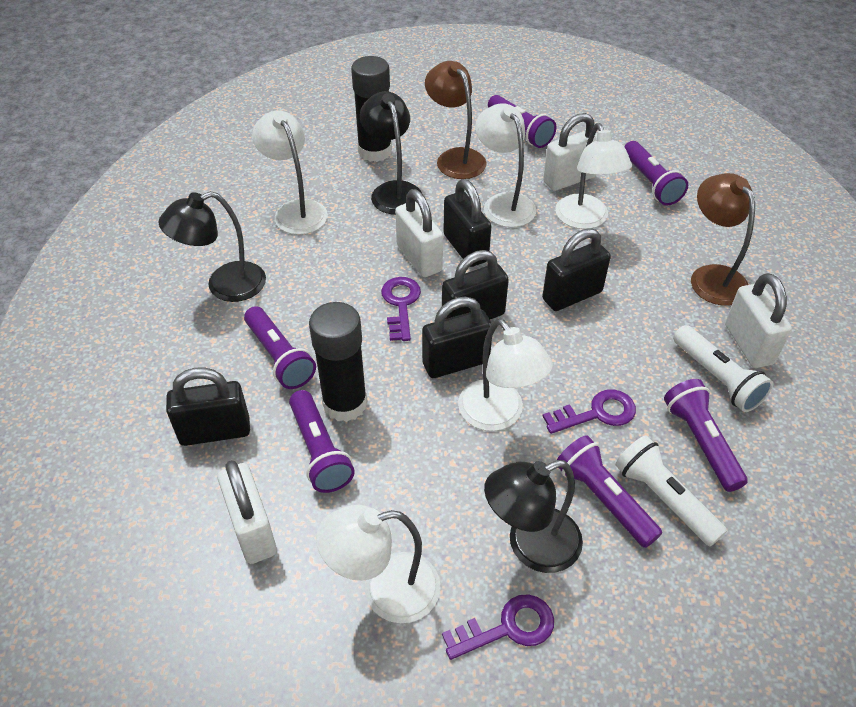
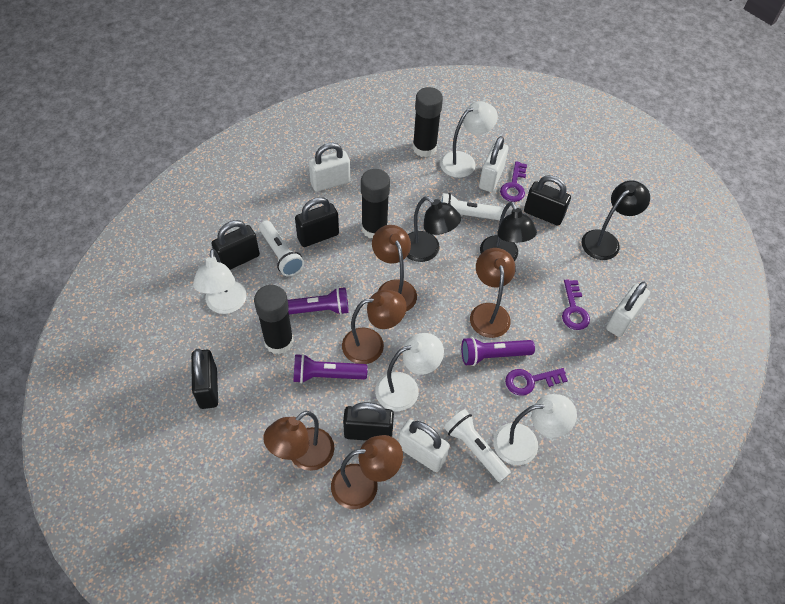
black glue stick: [309,302,368,422] [351,56,392,162] = 2 -> [254,285,294,355] [361,169,390,239] [413,87,443,157] = 3
brown lamp: [425,61,487,179] [691,173,755,306] = 2 -> [263,411,334,471] [331,435,403,509] [342,290,407,364] [372,225,417,311] [470,248,516,338] = 5
purple flashlight: [244,306,316,389] [289,390,355,493] [488,95,556,148] [557,435,662,548] [624,141,688,206] [664,379,748,492] = 6 -> [288,287,349,315] [293,354,368,383] [461,337,535,366] = 3
white flashlight: [615,435,727,547] [673,325,773,412] = 2 -> [259,220,304,276] [441,193,504,220] [444,409,511,482] = 3
white lamp: [252,110,328,235] [316,505,441,623] [458,319,553,431] [475,103,536,227] [555,123,632,229] = 5 -> [193,249,246,314] [375,333,444,411] [440,101,498,178] [493,394,577,465] = 4

